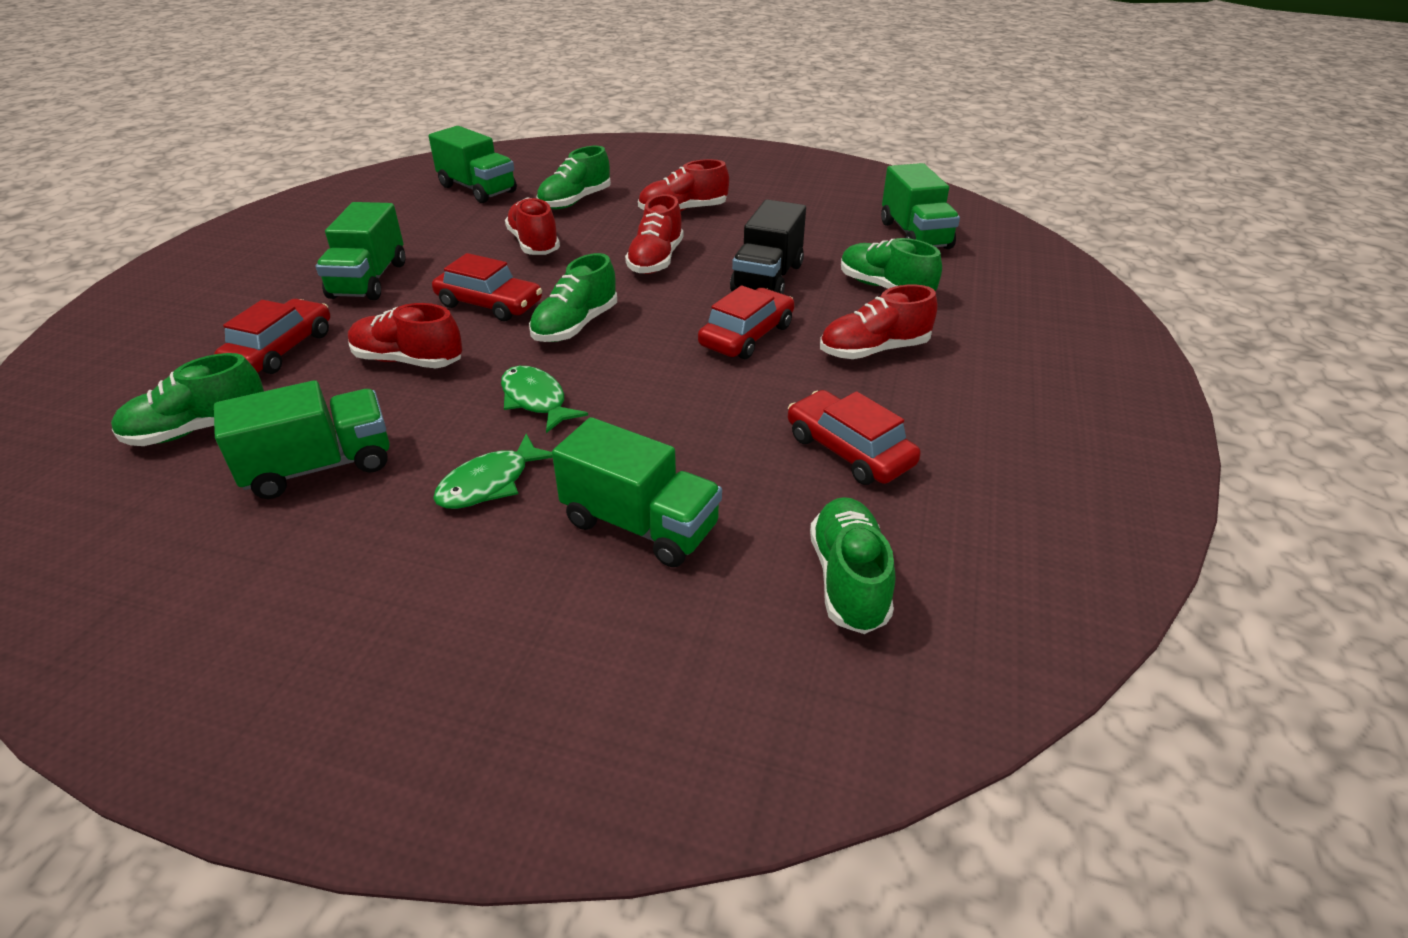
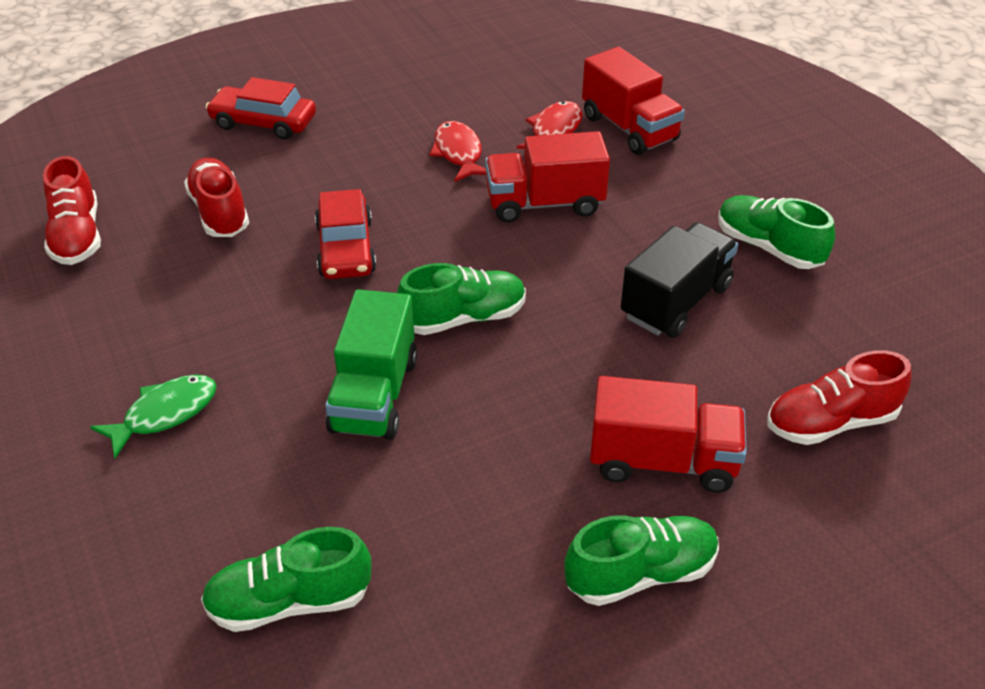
green fish: [433,434,553,509] [501,366,588,433] = 2 -> [90,375,217,458] = 1
green shoe: [111,353,264,446] [529,253,617,342] [536,146,611,209] [810,497,895,634] [841,238,942,291] = 5 -> [201,527,371,632] [397,263,526,335] [564,515,719,606] [718,195,835,269] = 4
green truck: [214,380,390,499] [316,202,405,300] [429,126,517,203] [552,417,722,567] [881,163,960,249] = 5 -> [325,289,417,440] = 1
red car: [214,299,330,374] [432,253,542,321] [698,286,795,359] [788,390,921,485] = 4 -> [206,77,316,140] [315,189,376,279] = 2
red fish: none = 0 -> [429,121,487,182] [517,101,583,149] = 2
red shoe: [348,303,462,368] [505,197,560,255] [625,194,684,274] [638,159,729,211] [820,284,937,359] = 5 -> [43,156,101,265] [184,158,249,237] [767,350,912,445] = 3
red truck: none = 0 -> [485,131,610,223] [582,47,685,155] [590,376,747,493] = 3

